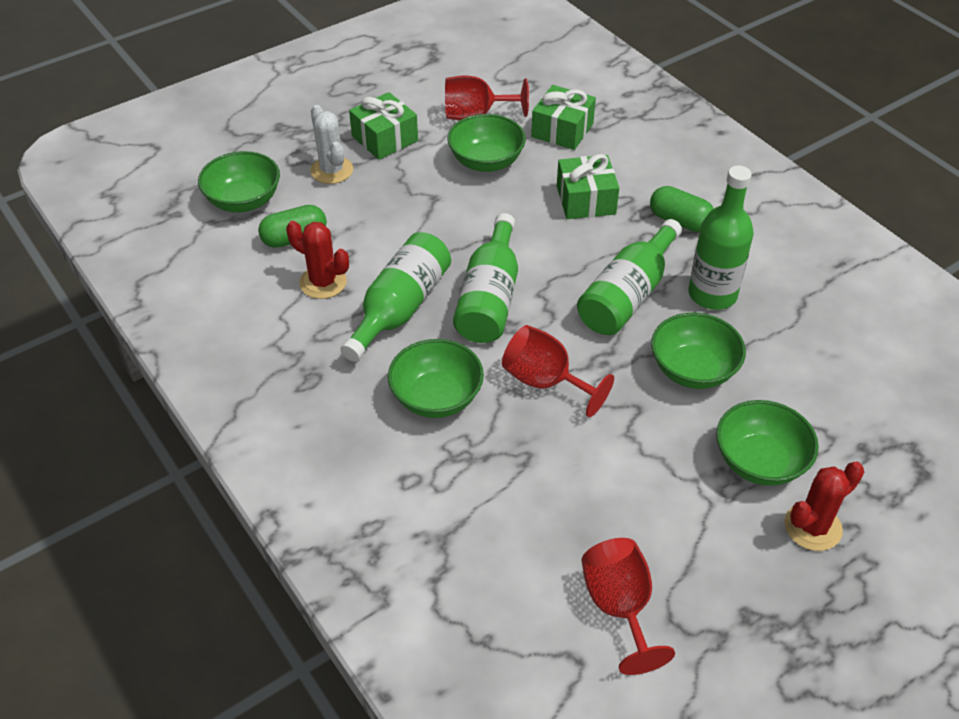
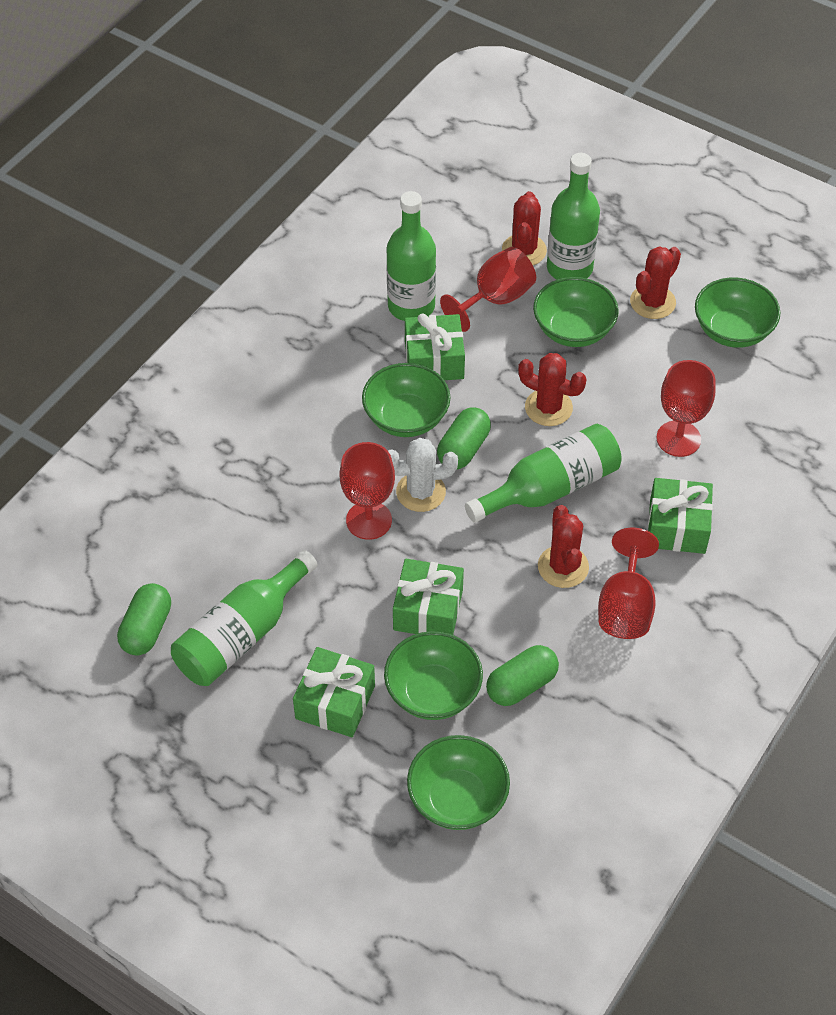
green capsule: [258,205,327,248] [650,186,714,232] = 2 -> [117,583,171,656] [437,407,491,469] [486,645,559,706] = 3
green gift: [349,92,418,160] [531,85,596,150] [557,154,619,219] = 3 -> [293,647,375,737] [393,559,464,635] [405,313,465,380] [648,478,713,554] = 4
red cactus: [286,221,349,299] [785,461,864,551] = 2 -> [502,191,547,265] [518,353,587,426] [538,505,589,588] [630,246,681,319] = 4
red goblet: [445,76,529,120] [502,325,614,417] [582,538,675,675] = 3 -> [340,442,395,540] [440,247,536,332] [598,528,659,639] [656,360,716,457] = 4

